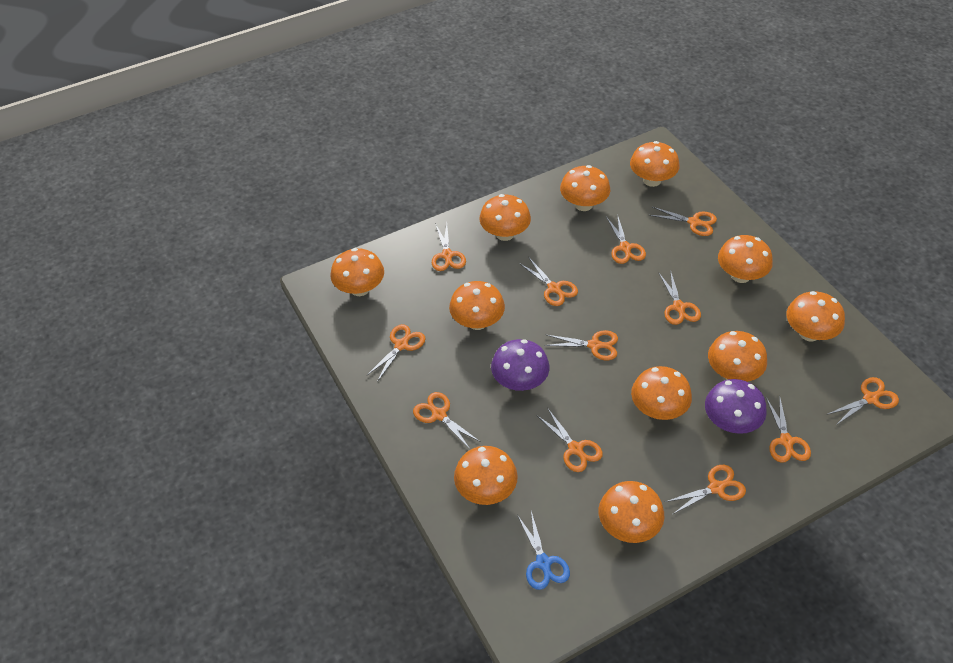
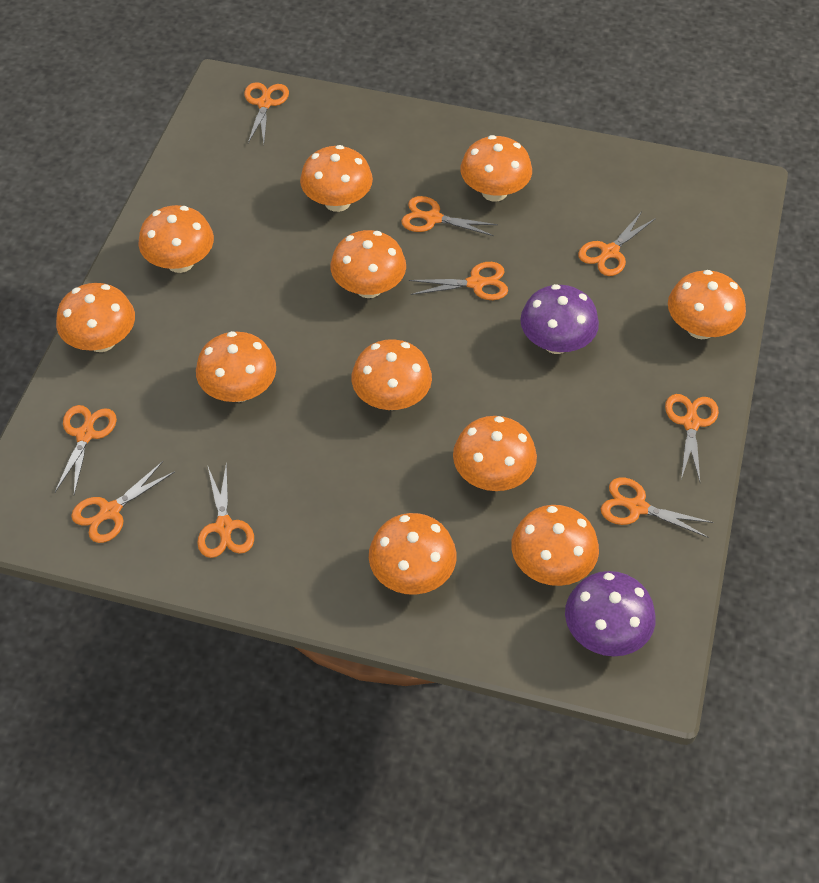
blue scissors: [517,511,570,590] = 1 -> none = 0
orange scissors: [366,324,425,382] [413,392,480,450] [432,223,466,271] [519,258,578,306] [538,409,603,472] [544,330,618,360] [606,214,646,264] [649,207,717,236] [658,270,701,325] [665,465,746,515] [766,395,811,463] [826,377,899,425] = 12 -> [55,405,117,494] [71,461,175,543] [197,462,254,558] [244,82,289,143] [402,196,498,236] [409,262,508,300] [578,211,656,276] [601,478,713,538] [665,394,719,482] = 9

